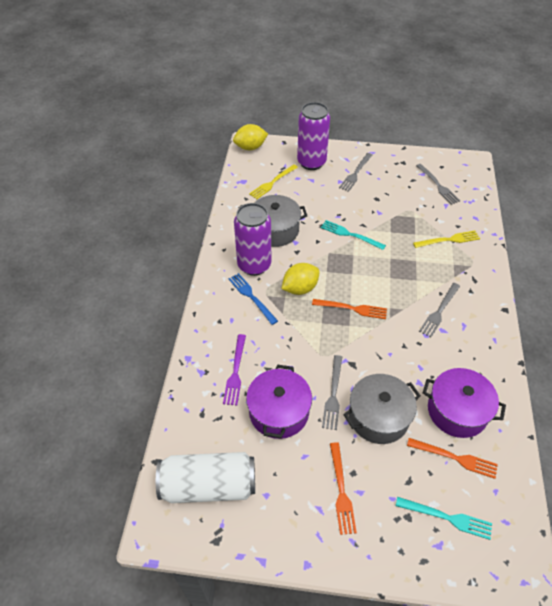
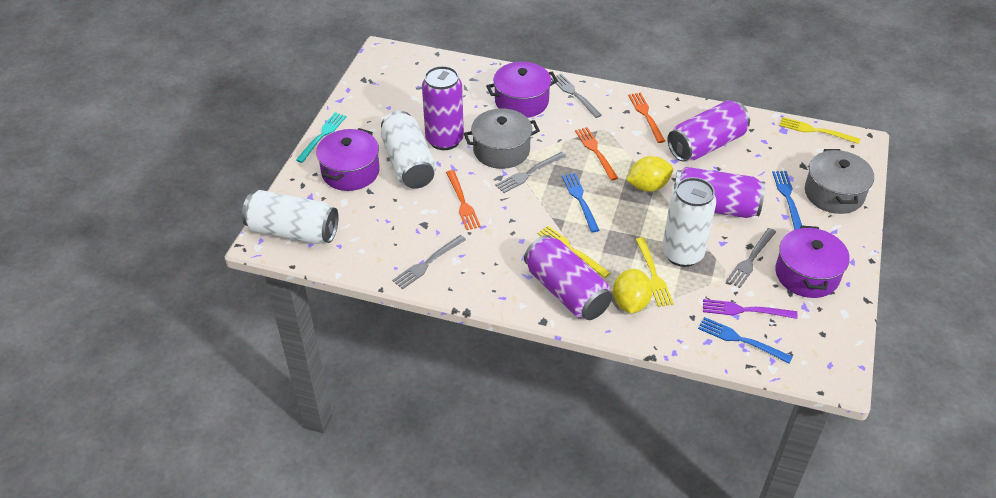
blue fork: [229,273,278,325] = 1 -> [562,173,599,232] [698,317,793,364] [772,171,802,230] = 3
purple can: [234,203,271,276] [297,102,330,170] = 2 -> [422,66,464,150] [524,235,612,320] [668,100,750,162] [674,167,765,218] = 4
purple pot: [246,365,312,439] [423,368,506,438] = 2 -> [316,128,380,191] [486,62,558,118] [775,225,850,298] = 3
turquoise fork: [321,220,386,250] [396,497,492,540] = 2 -> [296,112,347,163] = 1
white can: [156,452,255,503] = 1 -> [242,190,339,244] [381,111,436,189] [662,177,716,267] = 3
yellow fork: [249,164,298,199] [413,231,480,248] = 2 -> [538,226,610,278] [635,237,674,307] [779,117,860,144] = 3

